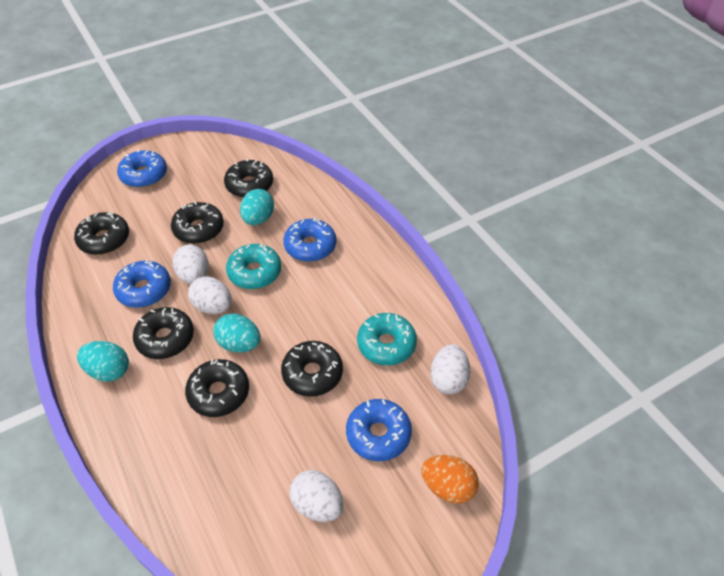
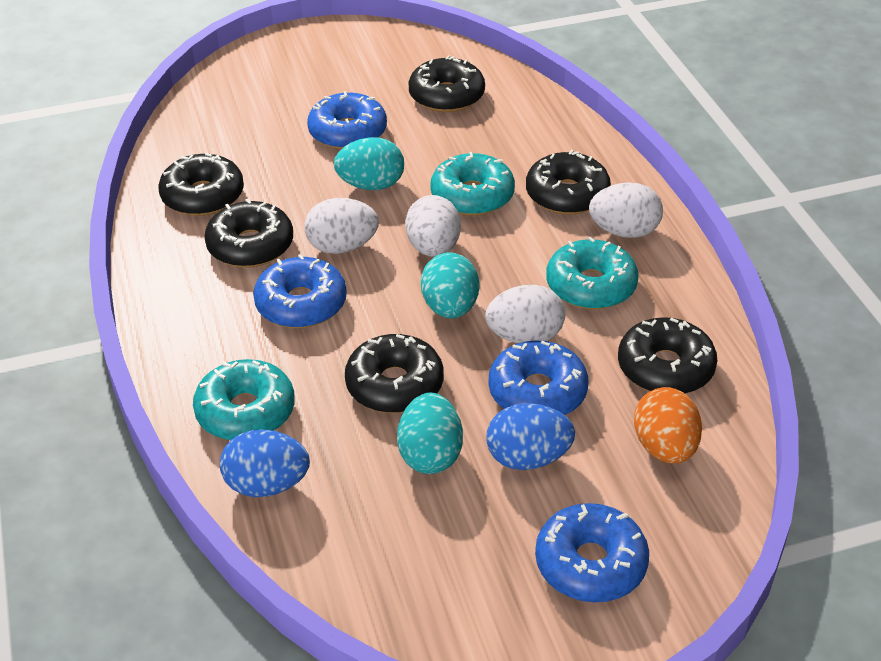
blue egg: none = 0 -> [220,429,310,497] [486,403,575,470] = 2
turquoise donut: [226,244,281,289] [357,313,417,365] = 2 -> [193,359,295,440] [430,152,515,216] [546,237,639,310] = 3

